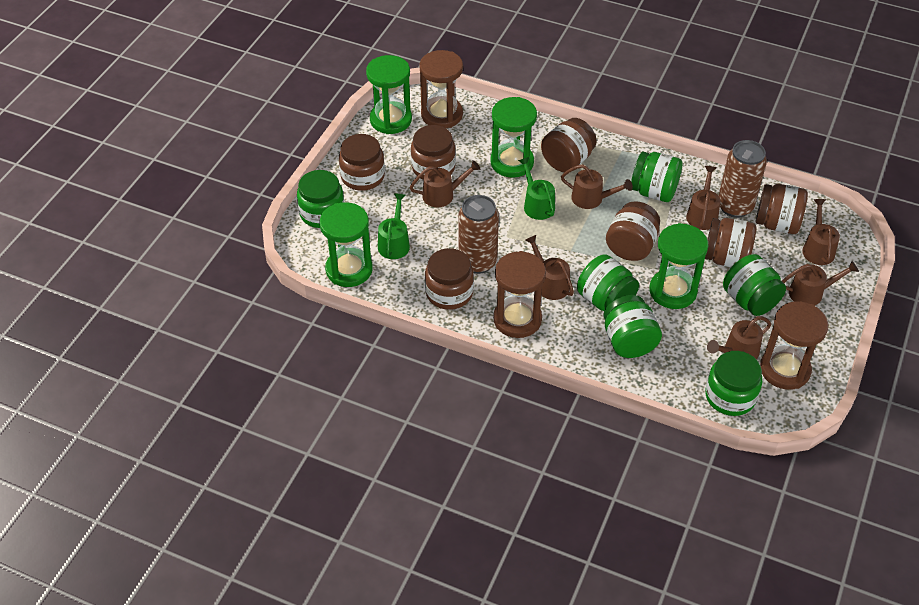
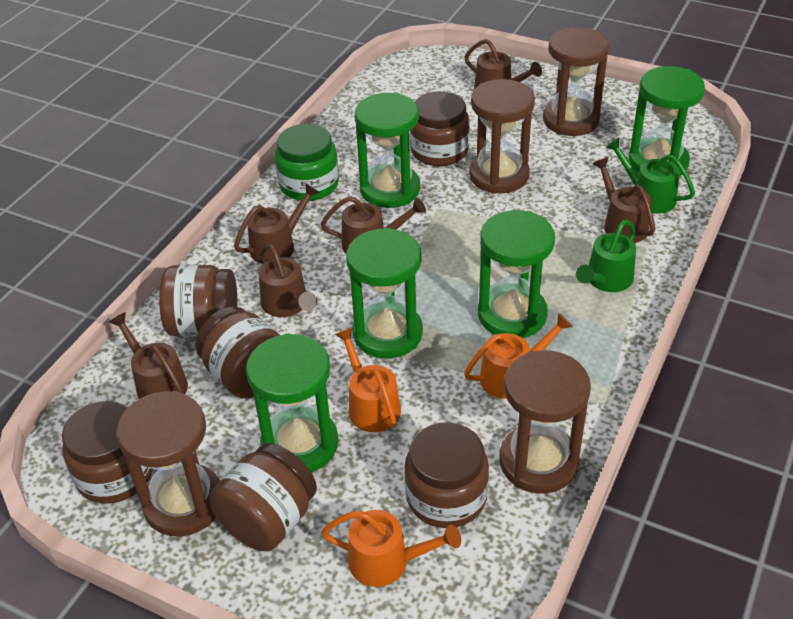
brown can: [459,195,499,274] [718,140,767,218] = 2 -> none = 0
brown hourglass: [419,50,463,128] [493,251,546,338] [760,301,828,390] = 3 -> [116,391,220,537] [469,79,535,194] [499,350,591,494] [543,27,609,136] = 4
brown jar: [339,134,385,191] [411,125,456,180] [425,248,474,310] [541,118,597,172] [606,201,660,261] [705,218,756,267] [756,184,808,234] = 7 -> [62,401,153,504] [159,265,237,337] [196,306,280,399] [210,443,317,551] [404,422,489,528] [410,91,470,166] = 6
brown watering can: [410,160,480,207] [525,235,574,300] [561,165,633,209] [686,166,720,230] [707,316,771,360] [782,261,859,305] [802,199,840,265] = 7 -> [109,312,188,399] [234,183,320,264] [259,244,317,317] [320,196,426,254] [464,39,542,89] [593,157,655,243] = 6
green hourglass: [319,203,373,287] [366,55,412,134] [490,97,537,178] [649,223,708,309] = 4 -> [246,333,338,472] [346,228,423,359] [355,93,420,208] [478,210,555,338] [628,66,705,176] = 5
green jar: [297,170,344,228] [577,254,639,311] [604,295,662,358] [631,152,682,202] [705,351,762,416] [723,254,786,316] = 6 -> [275,124,339,201] = 1
orange watering can: none = 0 -> [321,510,461,587] [335,328,401,432] [464,313,573,399] = 3

